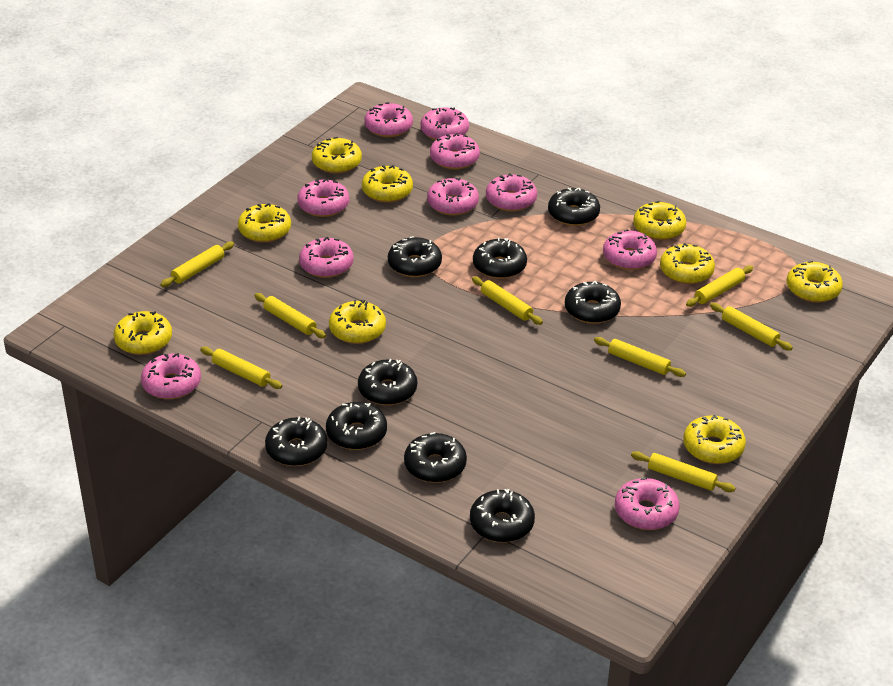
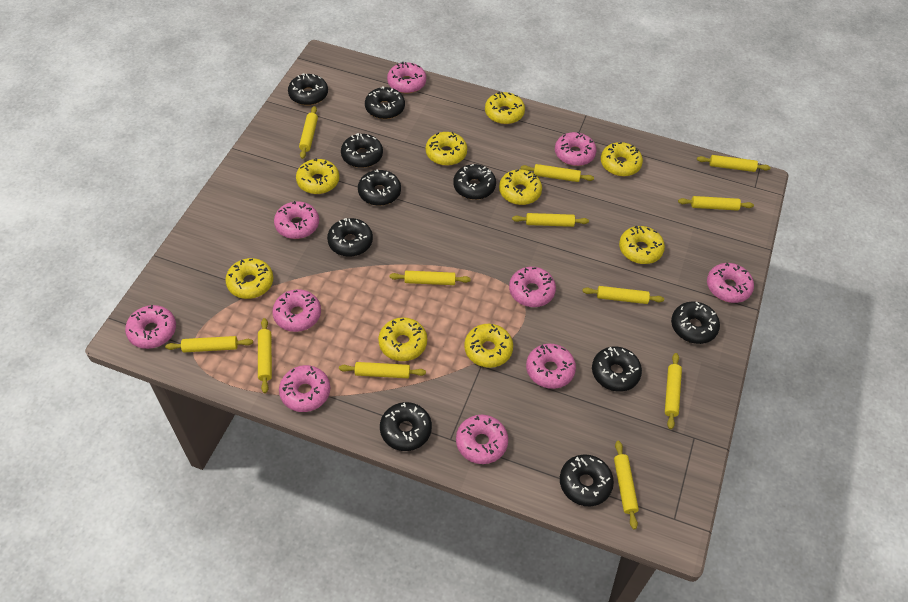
black donut: [265,417,328,466] [326,402,387,450] [358,359,417,405] [388,236,442,277] [404,432,467,483] [470,489,535,543] [473,238,527,279] [548,188,600,226] [565,281,621,324] = 9 -> [288,73,328,105] [327,218,373,257] [341,133,383,168] [358,169,401,206] [365,86,405,119] [380,402,432,451] [453,164,496,200] [560,454,614,506] [592,346,642,392] [671,301,720,344] = 10
yellow rolling pin: [160,241,234,287] [200,347,282,389] [254,293,326,338] [472,277,543,325] [594,337,686,377] [631,451,735,492] [686,265,753,307] [710,303,793,351] = 8 -> [165,336,253,352] [258,318,272,393] [299,106,318,159] [339,362,426,378] [390,271,471,285] [512,213,589,227] [521,164,594,182] [582,286,664,304] [614,441,639,529] [665,353,682,429] [678,196,754,211] [697,155,771,172] = 12

